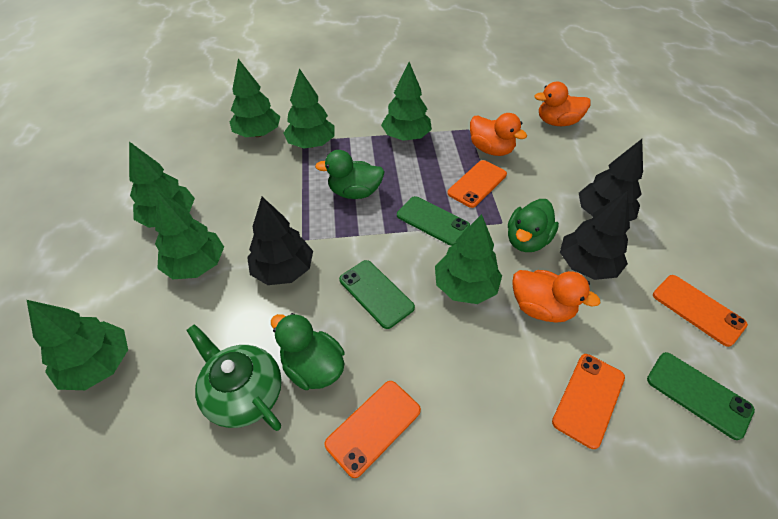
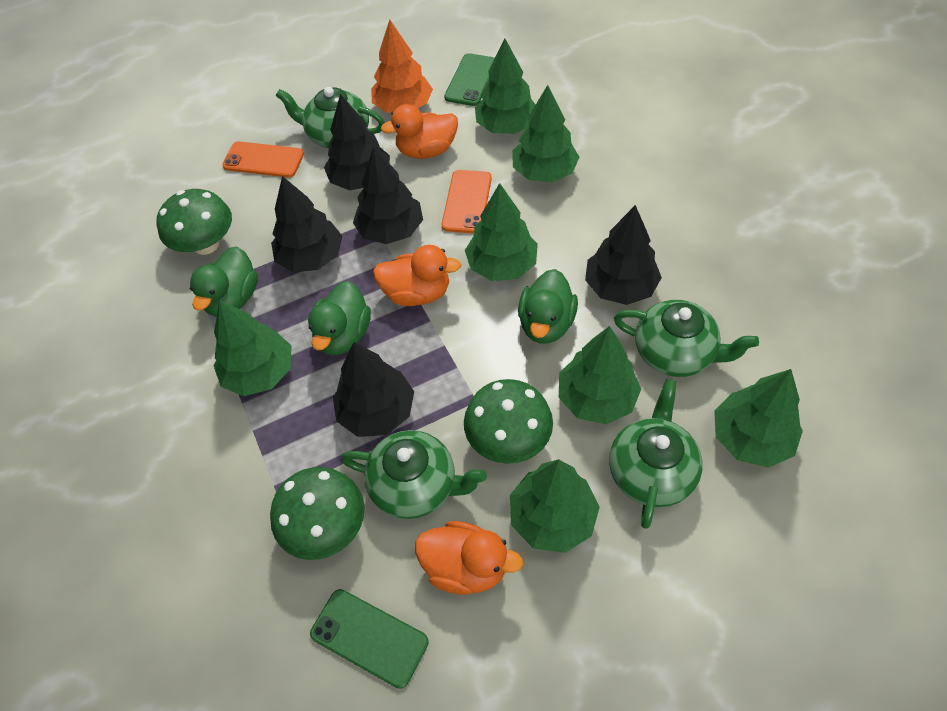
black tree: [247,197,313,285] [560,191,630,280] [579,139,643,221] = 3 -> [271,176,342,272] [324,94,390,190] [333,342,414,437] [353,147,423,244] [585,205,662,305] = 5
green mushroom: none = 0 -> [156,189,232,255] [270,467,365,560] [464,379,553,464] = 3
green phone: [339,260,415,329] [397,196,470,246] [647,352,755,440] = 3 -> [310,589,429,689] [444,53,495,106] = 2
green teapot: [186,324,282,431] = 1 -> [276,87,385,148] [341,430,487,519] [609,379,703,529] [614,300,759,377] = 4
orange phone: [324,381,421,478] [447,160,507,208] [552,354,625,449] [653,275,748,347] = 4 -> [222,141,304,178] [442,170,492,234] = 2
orange tree: none = 0 -> [371,19,433,113] = 1

